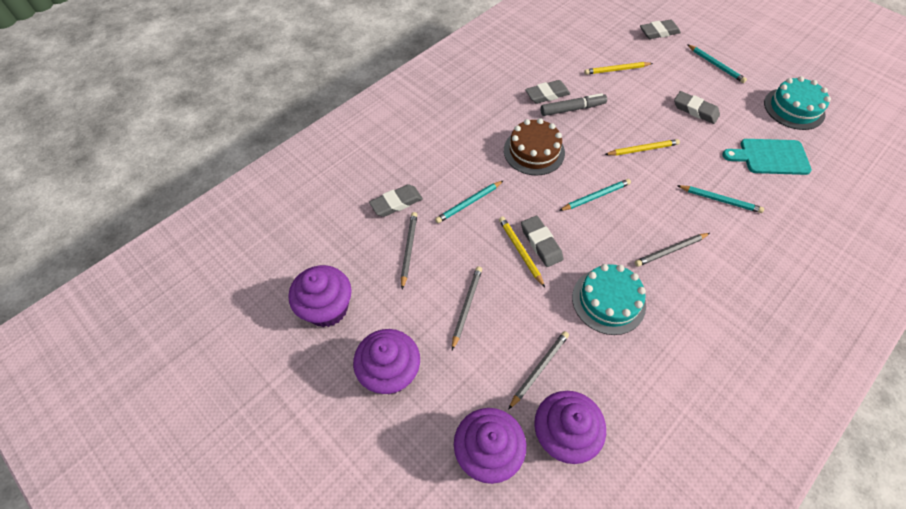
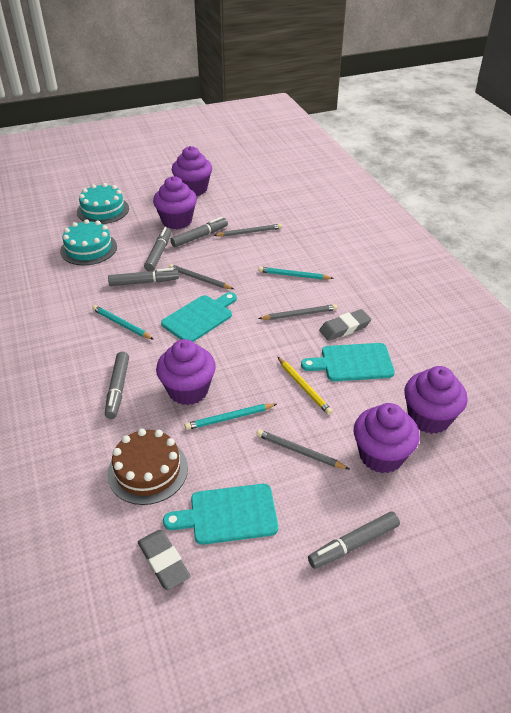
grey eraser: [369,184,423,217] [521,216,563,267] [525,80,570,104] [640,19,681,39] [674,91,720,124] = 5 -> [138,530,190,590] [319,309,371,341] = 2
grey marker: [540,93,607,116] = 1 -> [105,352,129,419] [108,268,179,286] [144,227,171,271] [170,217,228,247] [308,512,400,569] = 5
purple cupcake: [289,265,352,327] [353,329,420,394] [454,408,526,484] [534,391,606,464] = 4 -> [153,176,197,229] [156,339,216,405] [172,146,212,196] [354,403,420,473] [404,366,468,434] = 5
turquoise cutting board: [722,139,812,175] = 1 -> [161,292,237,342] [163,484,278,545] [301,343,395,381] = 3
turquoise pencil: [435,180,504,223] [559,179,631,211] [677,185,764,213] [687,44,747,83] = 4 -> [92,305,154,340] [185,404,277,430] [258,267,333,280] = 3
yellow pencil: [499,216,545,287] [584,62,653,75] [604,139,680,156] = 3 -> [278,357,333,415] = 1

